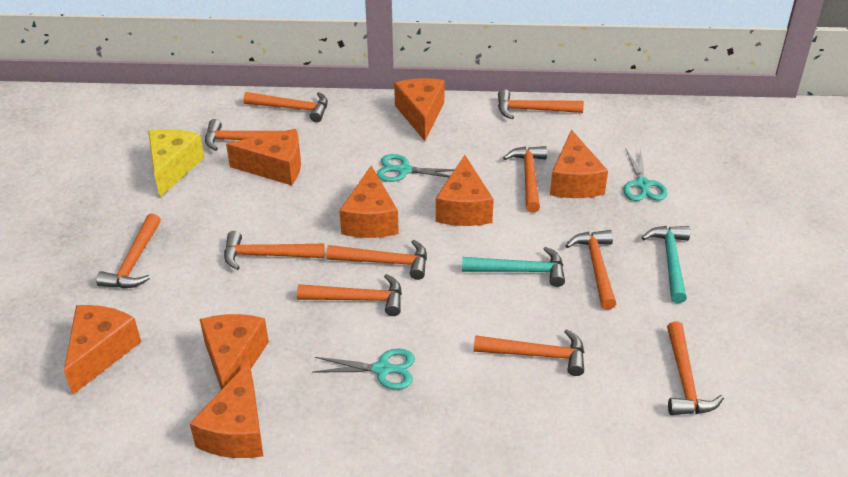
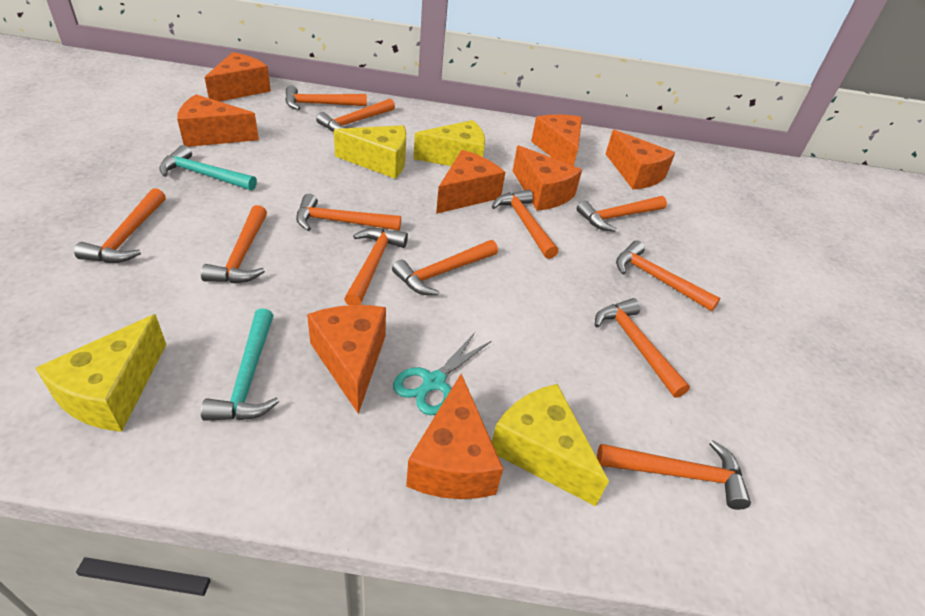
orange hammer: [96,213,161,288] [205,119,282,151] [224,231,325,270] [244,92,328,122] [297,274,402,316] [326,240,427,280] [474,329,584,376] [498,89,584,119] [503,146,547,213] [565,230,616,310] [667,321,724,415] = 11 -> [74,188,166,263] [201,205,267,283] [285,86,367,110] [296,194,401,231] [316,99,395,132] [344,228,408,305] [392,240,498,295] [492,190,558,259] [577,196,667,232] [595,298,690,398] [597,440,751,510] [616,240,721,311] = 12
turquoise scissors: [313,349,415,390] [377,154,455,182] [623,147,667,201] = 3 -> [393,333,491,415] = 1
yellow cheese: [148,129,205,197] = 1 -> [35,314,166,432] [334,125,406,179] [414,120,485,166] [492,384,609,506] = 4

